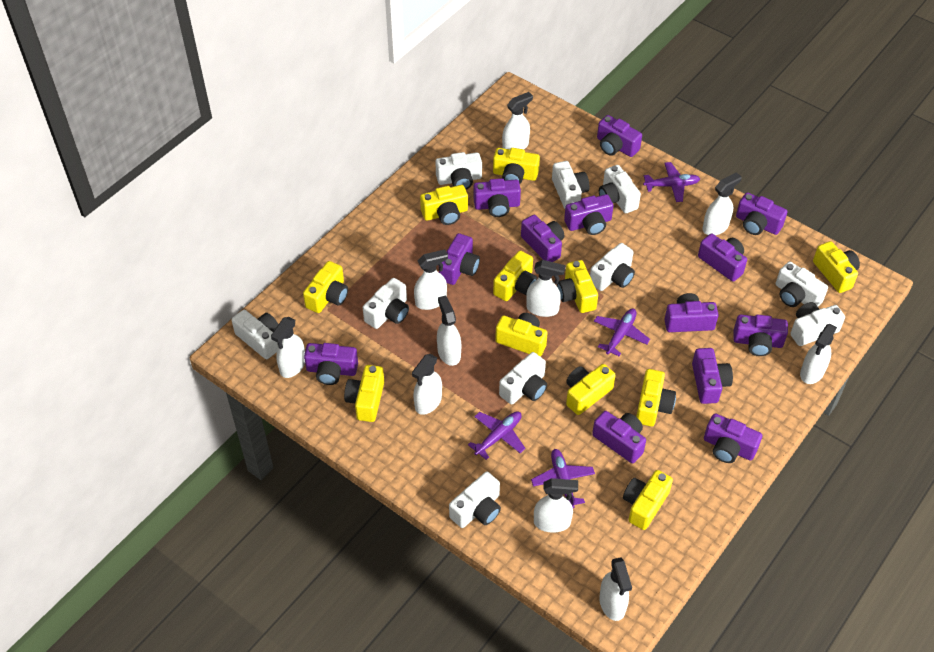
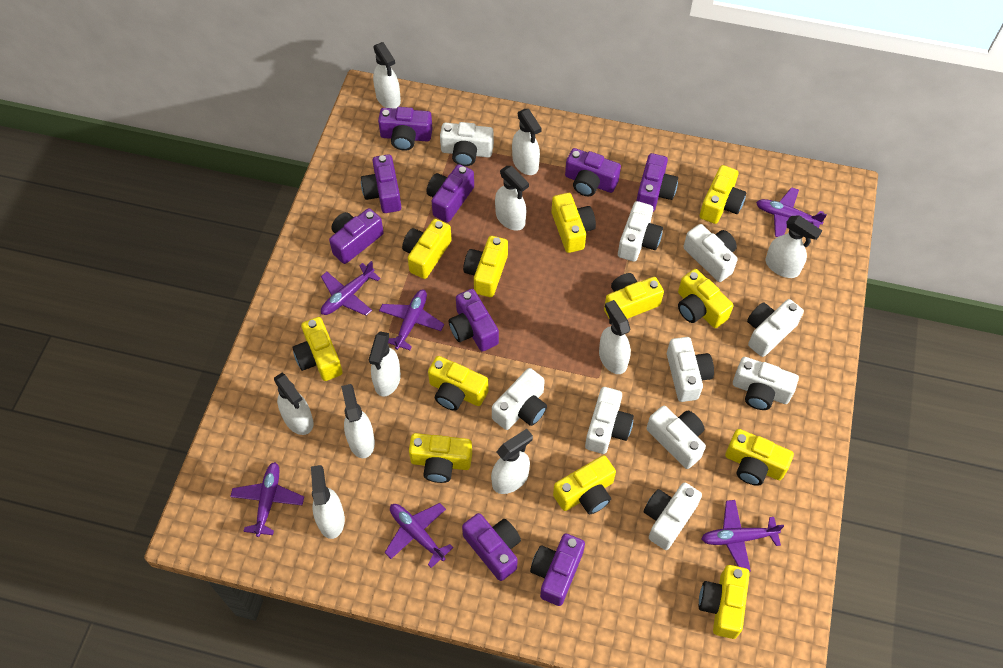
purple camera: [304,343,358,385] [439,233,480,285] [473,178,521,217] [521,215,564,262] [564,194,613,235] [592,411,646,463] [597,115,642,157] [664,293,719,332] [692,348,733,404] [698,233,747,282] [704,414,762,463] [733,315,788,356] [736,192,787,235] = 13 -> [329,208,384,264] [361,154,401,213] [378,107,433,151] [427,164,474,222] [449,289,499,351] [462,513,521,581] [530,534,585,606] [565,148,621,197] [636,153,678,212] = 9
purple plane: [468,411,526,460] [531,449,595,508] [594,309,650,356] [643,162,700,202] = 4 -> [230,462,304,537] [321,261,381,316] [379,290,444,350] [384,503,453,568] [701,500,784,572] [756,187,827,237] = 6
yellow camera: [303,261,348,313] [344,365,384,422] [420,185,468,225] [493,148,540,184] [493,251,537,301] [495,313,548,357] [557,260,598,313] [566,364,616,415] [623,470,673,530] [636,369,676,426] [813,241,860,293] = 11 -> [292,317,343,381] [402,219,452,279] [409,433,472,483] [428,356,489,411] [463,236,508,297] [552,193,596,253] [553,455,616,514] [604,273,664,319] [678,269,733,328] [699,565,750,639] [700,165,746,224] [725,429,794,486] = 12

